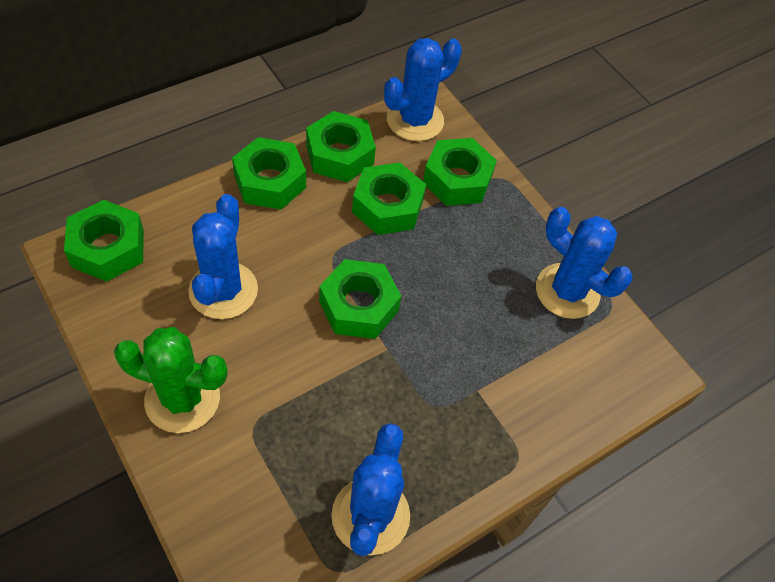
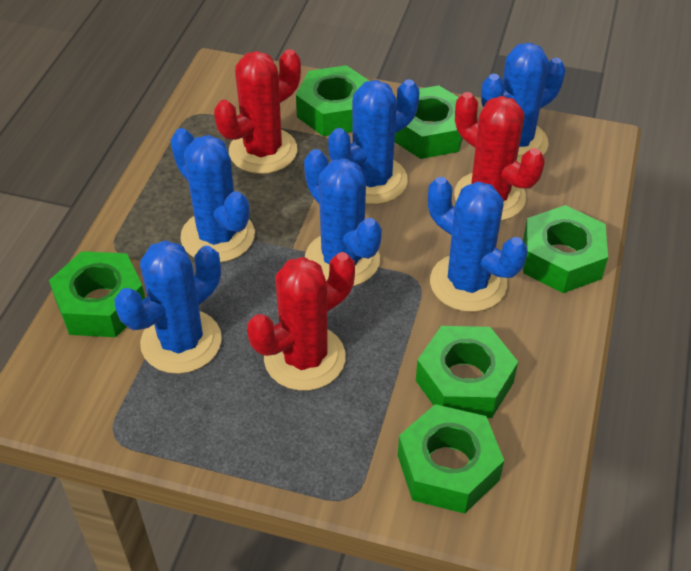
blue cactus: [188,194,258,319] [331,423,410,556] [384,38,462,141] [536,207,632,319] = 4 -> [114,240,222,374] [170,128,255,263] [304,149,382,286] [328,79,419,205] [428,177,527,312] [481,43,566,163] = 6
green cactus: [114,327,227,433] = 1 -> none = 0
red cactus: none = 0 -> [214,49,301,174] [247,252,355,391] [454,92,545,221] = 3

